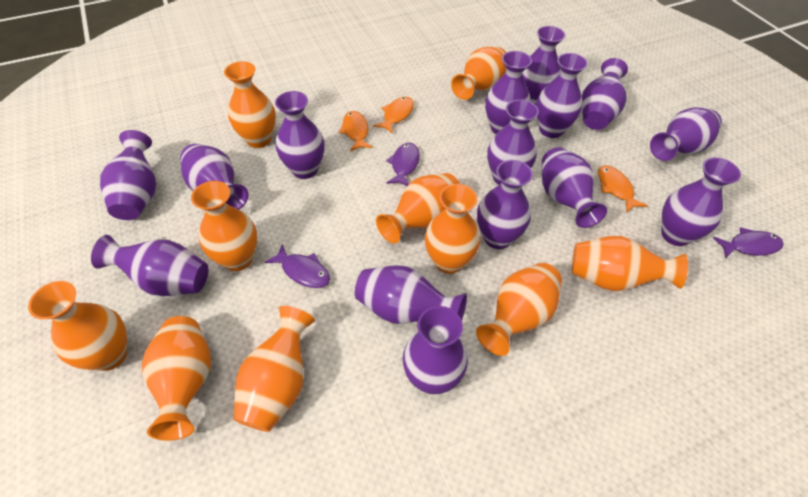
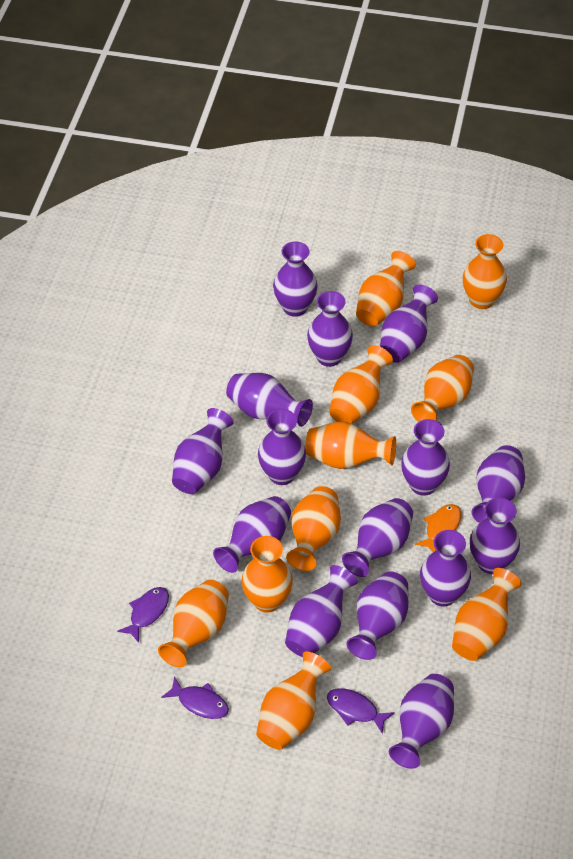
orange fish: [338,111,373,151] [373,97,414,134] [598,165,648,213] = 3 -> [415,504,461,552] = 1

